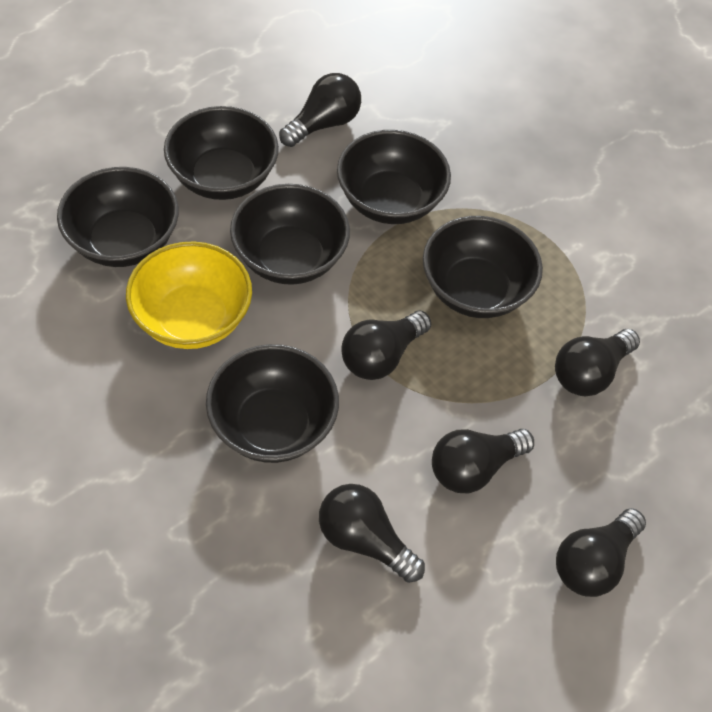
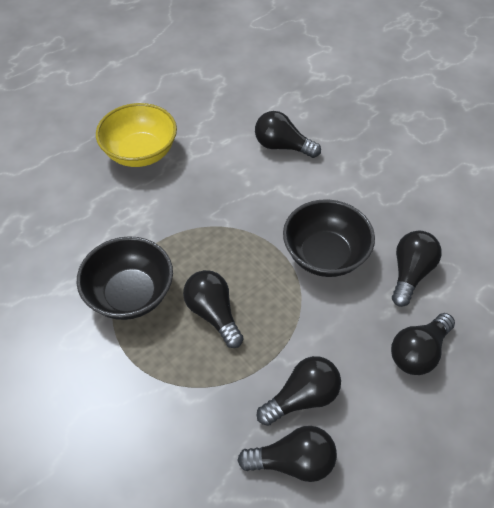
black bowl: [57,167,179,267] [164,106,279,200] [206,344,339,463] [230,184,350,285] [337,130,451,224] [423,216,543,318] = 6 -> [77,236,173,320] [283,199,375,277] = 2

